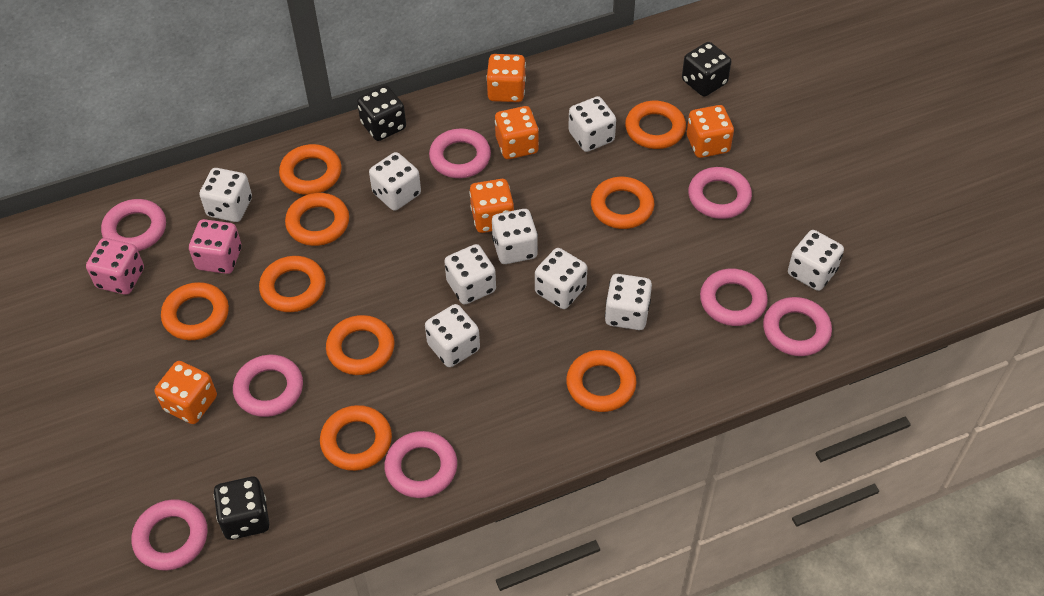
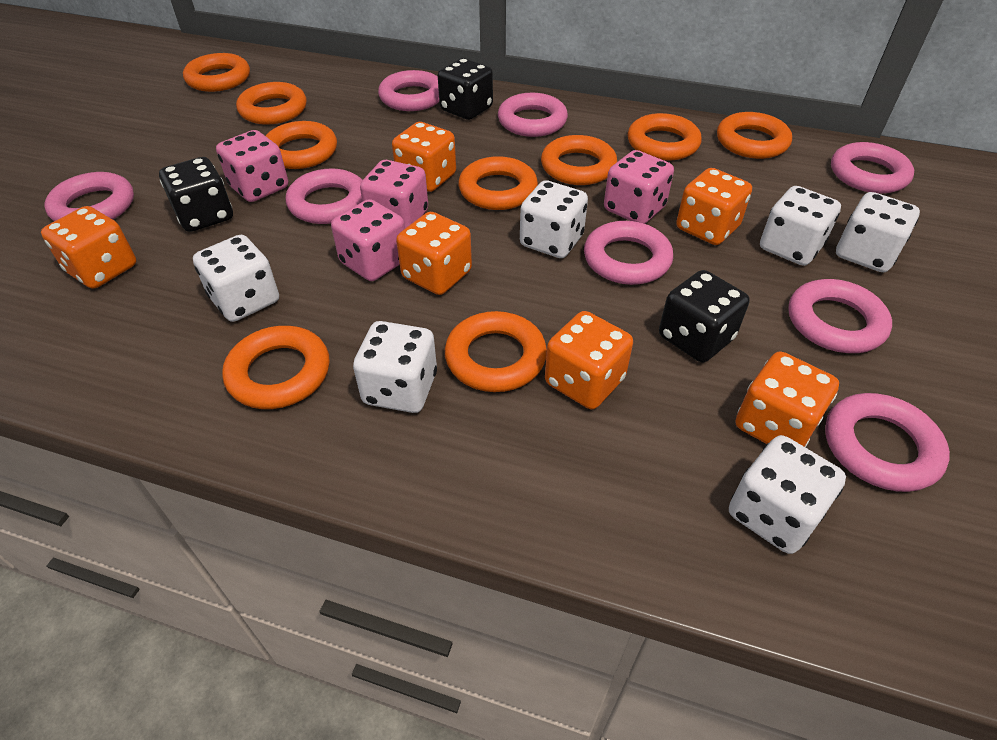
orange dice: [155,361,217,424] [469,179,514,233] [486,54,526,102] [495,106,539,159] [687,105,734,158] = 5 -> [41,206,136,289] [392,122,456,192] [396,212,472,295] [545,311,633,409] [676,168,752,245] [736,352,839,447] = 6
pink dice: [86,238,144,295] [189,219,242,274] = 2 -> [216,130,288,202] [331,199,405,281] [360,160,428,228] [604,150,674,224] = 4
white dice: [199,168,252,222] [369,152,421,211] [425,304,480,367] [444,244,496,304] [492,209,538,264] [535,248,587,309] [568,96,616,152] [605,274,652,330] [788,230,844,291] = 9 -> [193,235,279,322] [353,321,437,413] [520,180,588,258] [729,435,846,554] [760,186,841,266] [836,192,920,272] = 6

